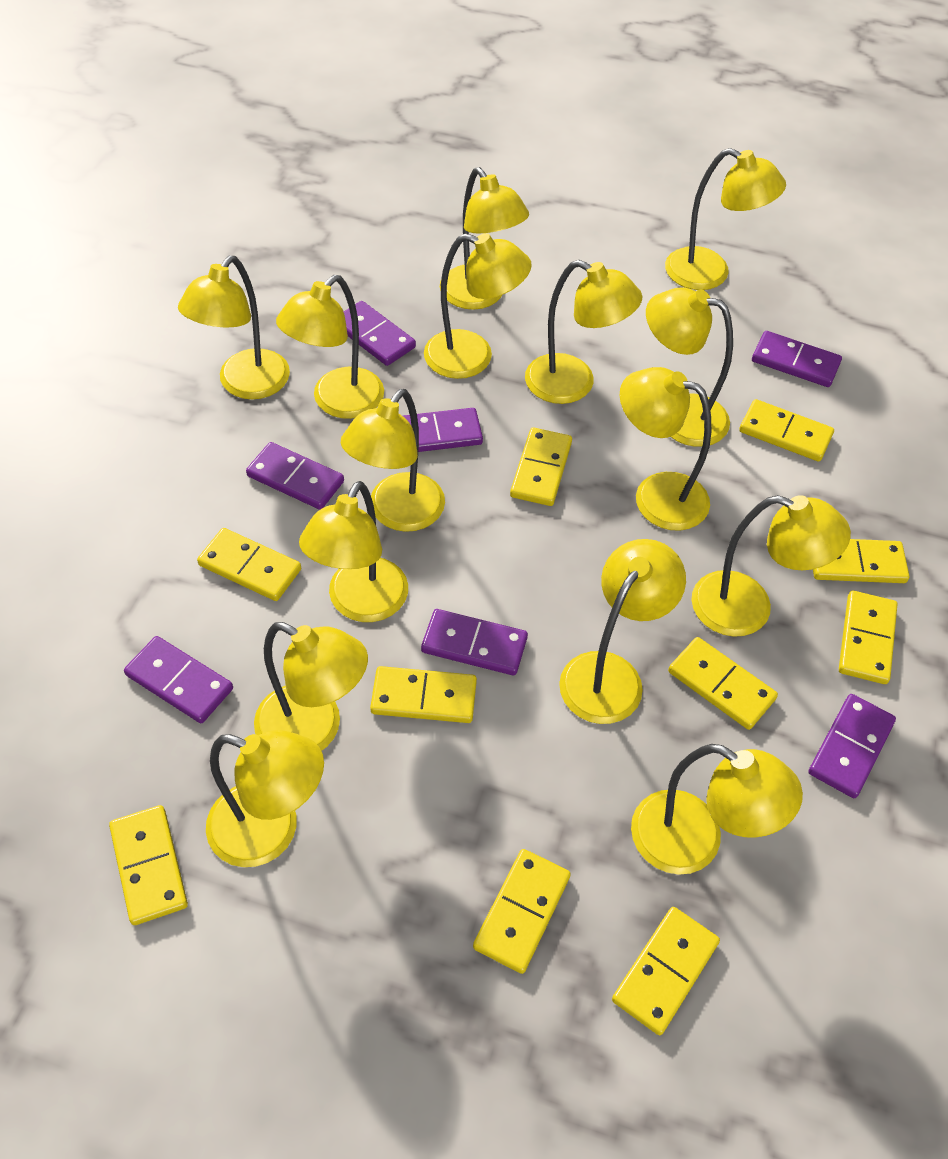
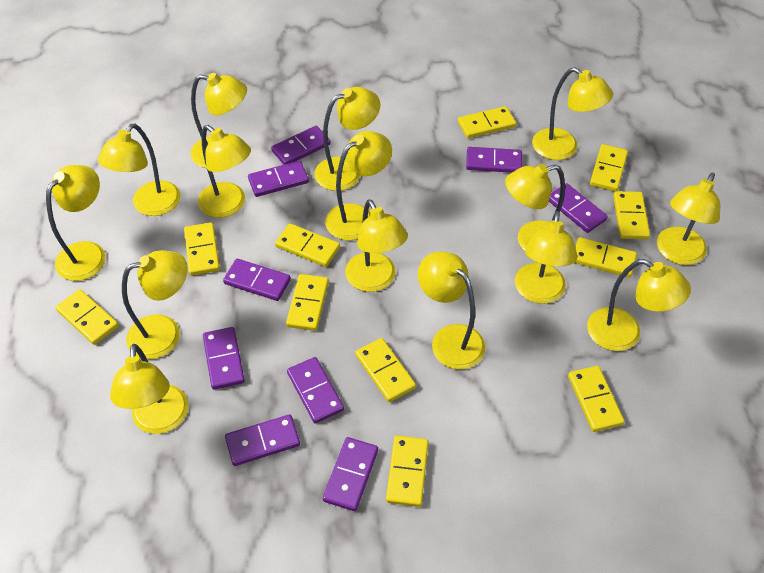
purple domino: [124,636,233,723] [246,442,344,510] [344,301,416,366] [403,408,483,452] [421,609,528,675] [752,331,842,387] [808,694,896,798] = 7 -> [203,327,245,390] [223,259,291,301] [225,414,300,466] [248,161,309,197] [271,126,331,165] [287,357,344,424] [323,437,378,511] [466,147,522,173] [549,183,608,233] = 9
yellow domino: [109,805,188,925] [197,528,301,601] [370,666,477,723] [473,849,571,974] [510,427,572,506] [612,907,720,1035] [668,637,778,730] [739,399,834,462] [813,539,909,583] [839,591,897,684] = 10 -> [55,289,119,345] [184,222,220,275] [275,223,340,267] [286,274,329,331] [355,338,416,402] [386,436,429,507] [458,106,516,138] [568,366,625,432] [575,237,637,278] [590,144,628,191] [613,191,650,239] = 11

